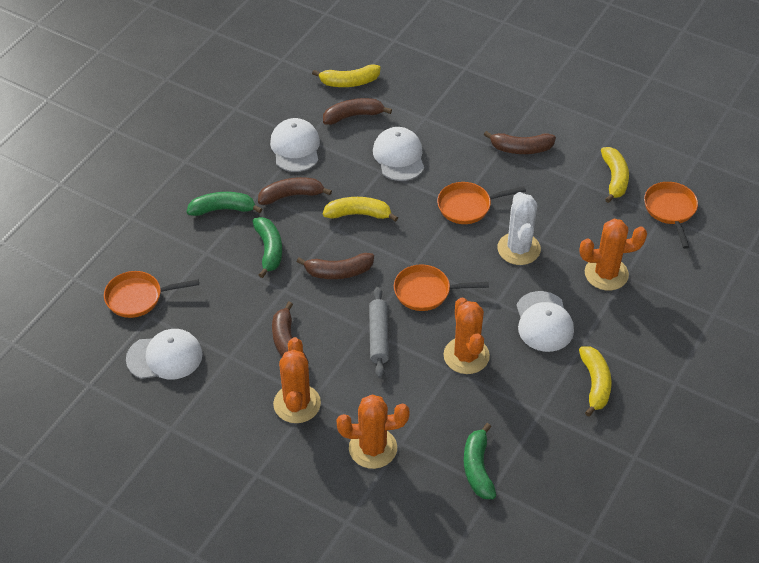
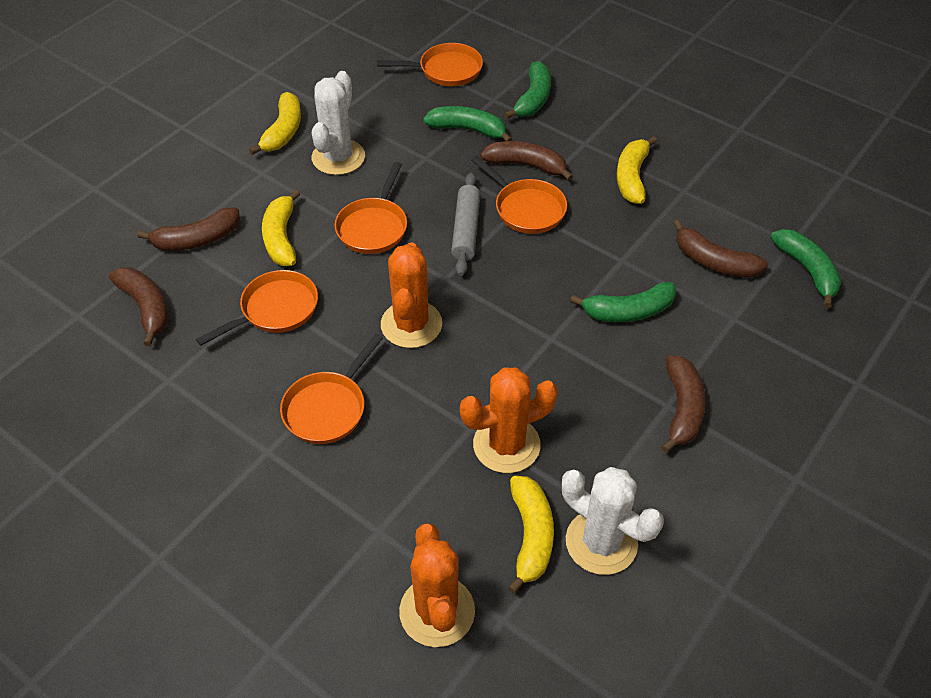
green banana: [187,192,262,216] [252,217,282,278] [464,423,496,499] = 3 -> [423,106,512,141] [504,61,551,119] [570,282,676,322] [770,229,841,308] = 4
orange cactus: [273,337,321,423] [336,394,409,469] [443,297,490,374] [580,219,647,291] = 4 -> [381,243,442,348] [399,523,475,647] [460,367,558,473] = 3
orange pan: [104,271,199,318] [394,264,489,311] [437,182,526,224] [644,182,698,249] = 4 -> [196,270,318,346] [280,334,383,444] [335,162,407,254] [377,43,483,86] [471,156,567,234] = 5
white cactus: [497,192,541,265] = 1 -> [312,71,365,175] [562,467,664,575] = 2
white cap: [126,329,202,379] [270,118,320,172] [373,127,424,181] [516,291,574,352] = 4 -> none = 0

